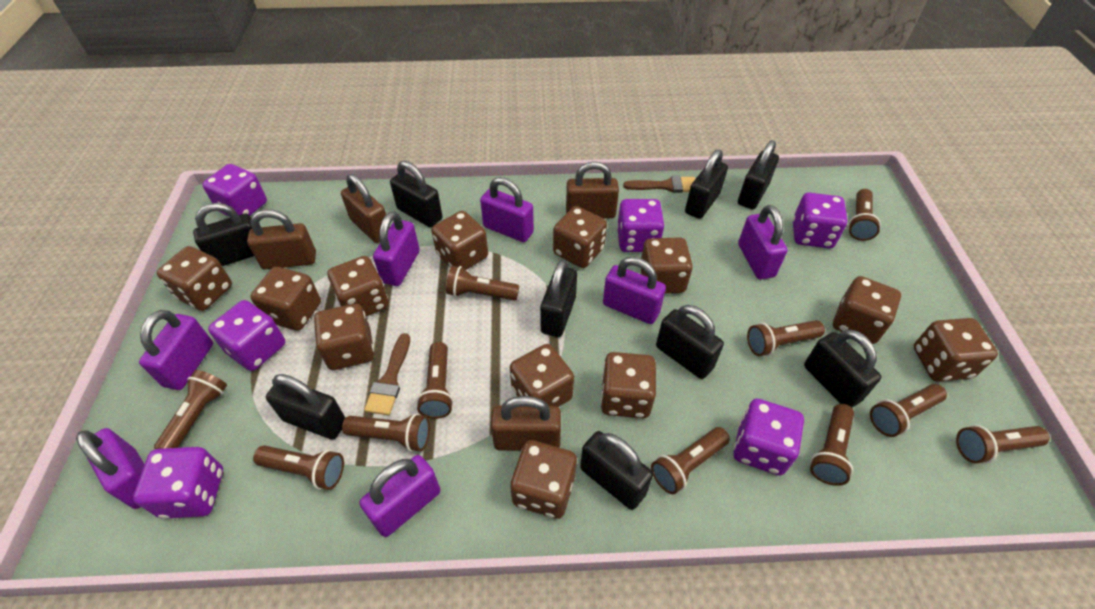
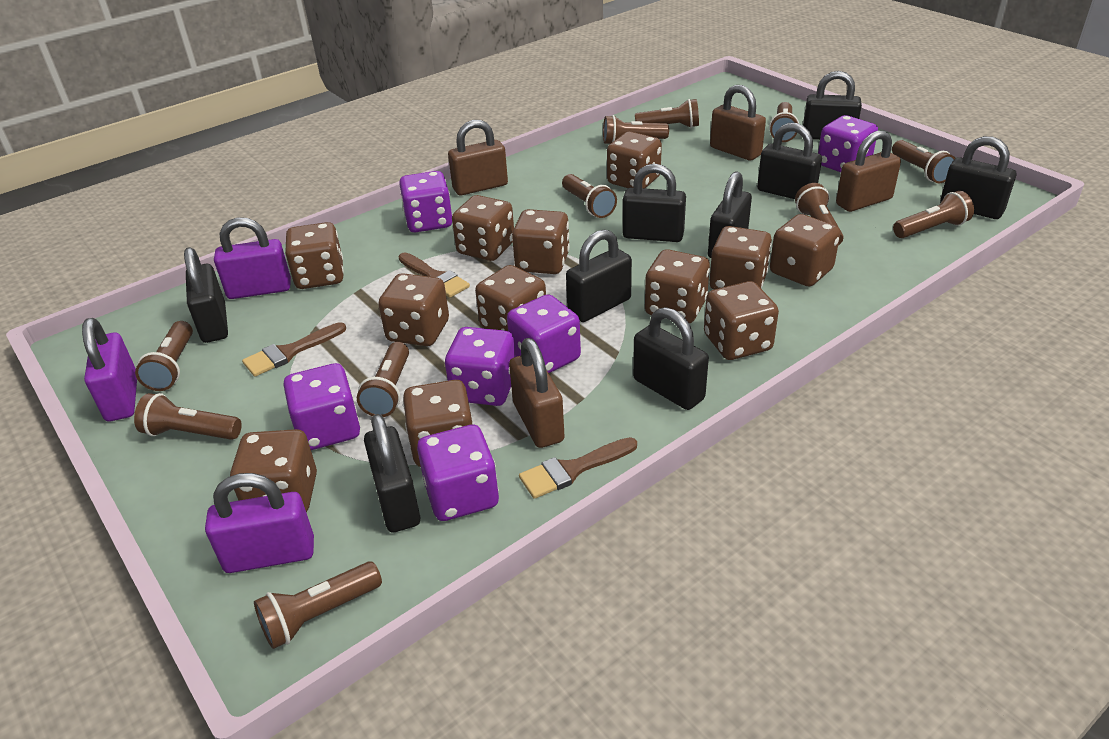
brown brush: [364,333,410,415] [623,176,695,193] = 2 -> [242,322,346,376] [399,252,470,298] [519,437,637,499] = 3
purple padlock: [76,428,145,509] [139,310,213,390] [359,455,441,537] [373,212,420,286] [480,177,534,242] [603,257,666,324] [738,205,788,280] = 7 -> [82,318,137,422] [205,473,314,573] [214,217,291,299] = 3

